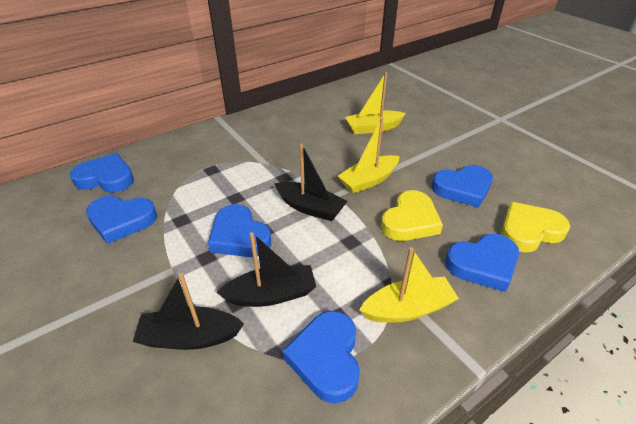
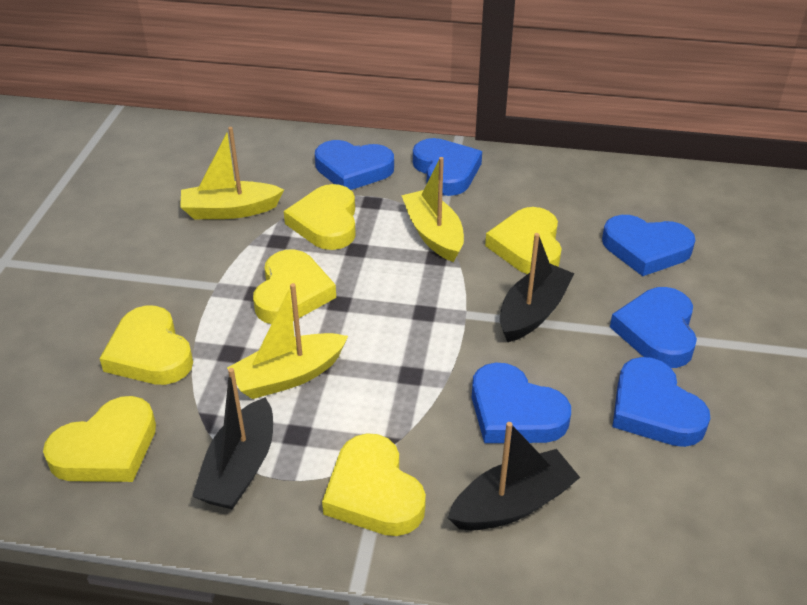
yellow heart: [381,190,443,241] [501,202,570,253] = 2 -> [43,396,156,482] [99,306,193,385] [253,249,336,324] [284,184,356,250] [322,433,426,536] [485,207,562,274] = 6

